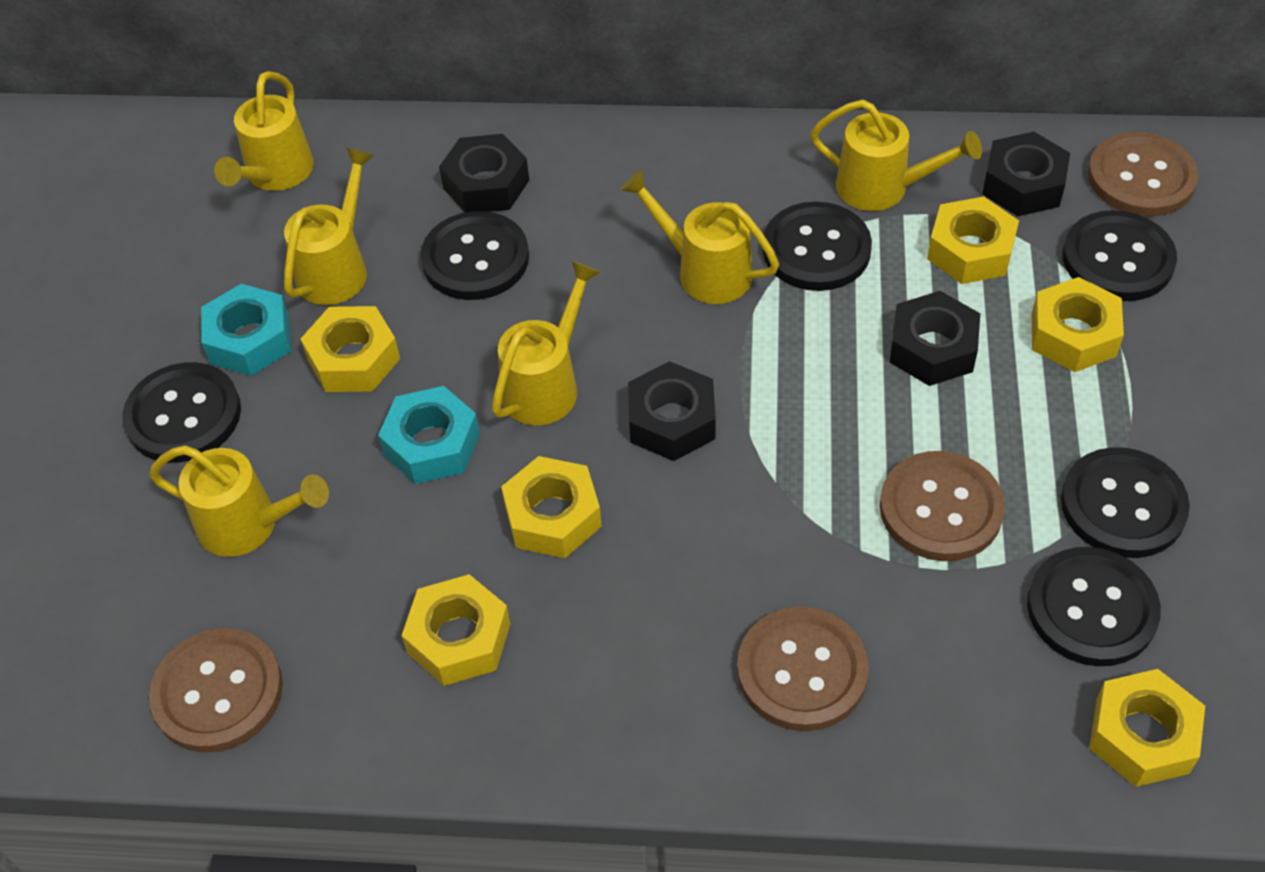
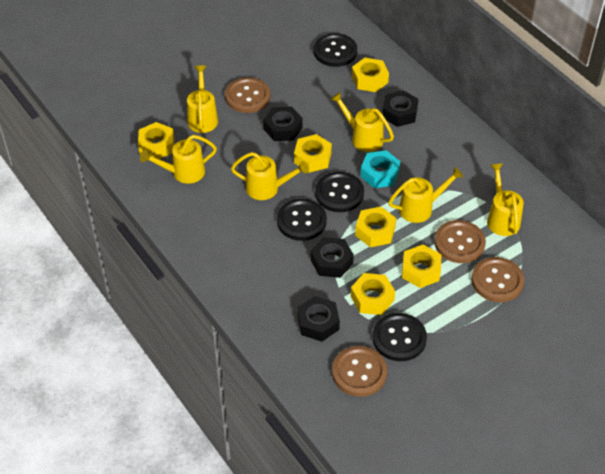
black button: [122,362,241,463] [420,211,529,300] [763,202,872,291] [1027,547,1161,666] [1061,447,1190,558] [1063,210,1177,301] = 6 -> [277,199,327,241] [314,33,357,67] [315,172,364,212] [373,313,427,361] = 4
turquoise nut: [201,284,291,376] [378,386,480,484] = 2 -> [360,150,400,188] = 1

